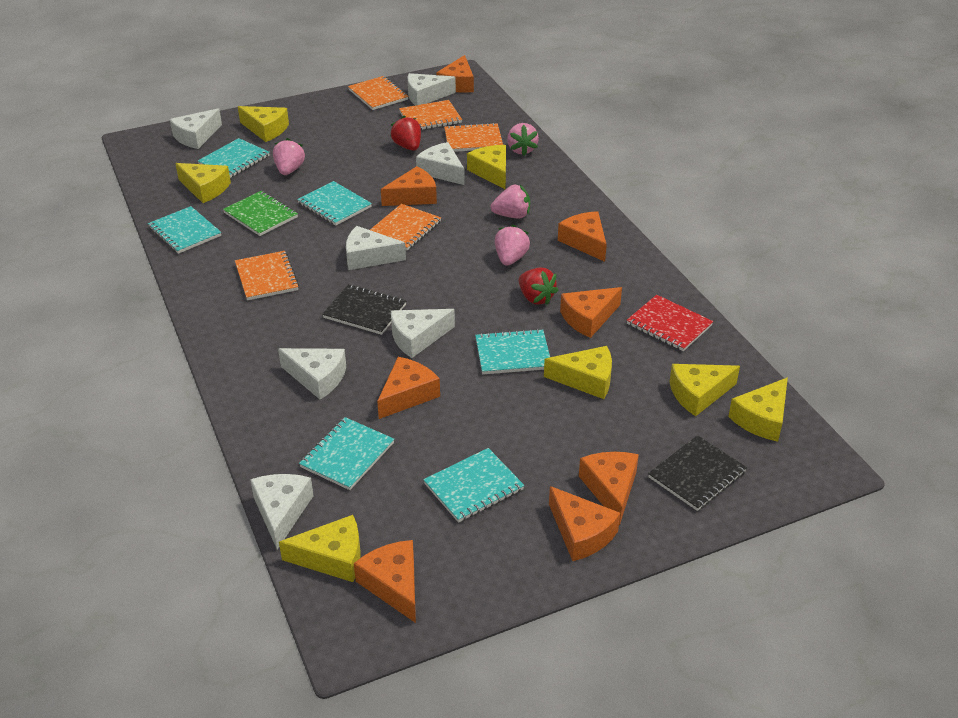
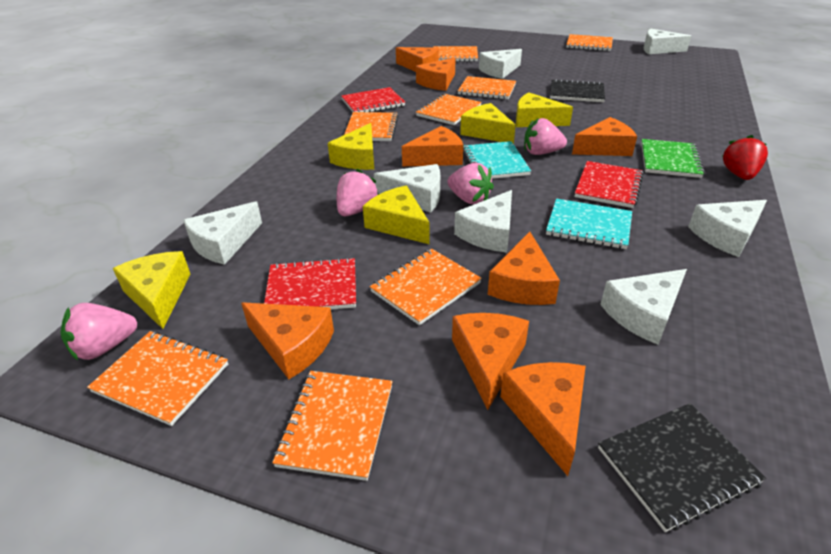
orange notebook: [235,251,299,300] [348,76,409,110] [370,204,441,251] [399,100,462,130] [444,123,503,152] = 5 -> [87,331,228,426] [272,371,392,481] [344,112,398,141] [370,249,482,325] [416,94,482,125] [433,46,478,62] [458,76,516,100] [566,34,613,51] = 8
red notebook: [627,295,713,351] = 1 -> [264,257,356,309] [341,87,405,112] [574,161,643,208] = 3
red strawberry: [390,116,421,150] [519,268,559,305] = 2 -> [723,135,768,180] = 1
turquoise notebook: [148,206,221,254] [198,138,270,178] [297,181,372,226] [299,417,394,490] [423,448,524,523] [475,329,550,374] = 6 -> [463,141,531,179] [546,199,632,249] = 2
yellow cheese: [175,163,231,203] [238,106,289,142] [279,515,361,582] [467,145,506,189] [544,346,612,399] [669,364,740,416] [728,377,788,442] = 7 -> [113,251,190,329] [328,123,374,170] [363,186,430,244] [460,103,516,144] [515,92,573,127] = 5

